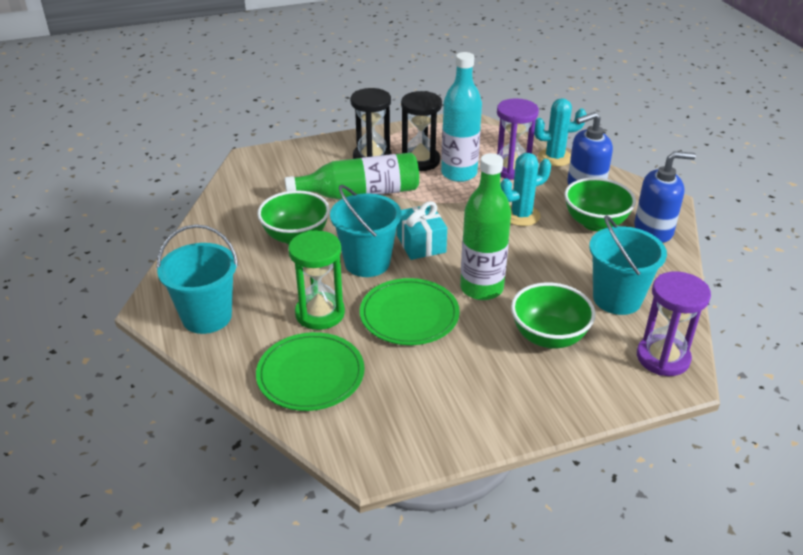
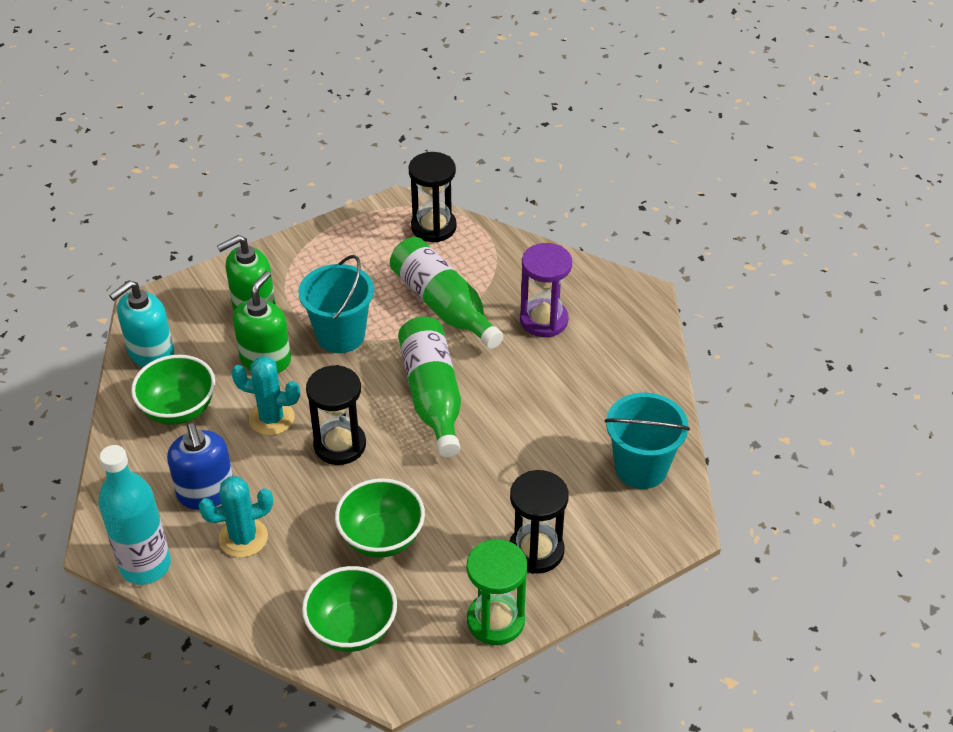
black hourglass: [350,88,392,159] [401,91,442,171] = 2 -> [306,365,366,465] [408,152,457,242] [510,470,569,574] = 3
blue soap dispenser: [567,112,613,185] [634,151,696,243] = 2 -> [167,423,233,510] = 1
green plate: [256,332,365,411] [360,278,460,345] = 2 -> none = 0
green soap dispenser: none = 0 -> [217,235,276,310] [233,271,291,373] = 2
purple hourglass: [497,98,539,180] [637,271,711,376] = 2 -> [520,243,572,337] = 1
turquoise bucket: [157,224,238,334] [330,185,401,277] [589,215,667,315] = 3 -> [298,255,374,353] [604,393,690,489] = 2
turquoise gift: [397,201,447,260] = 1 -> none = 0
turquoise soap dispenser: none = 0 -> [109,280,174,367] = 1

